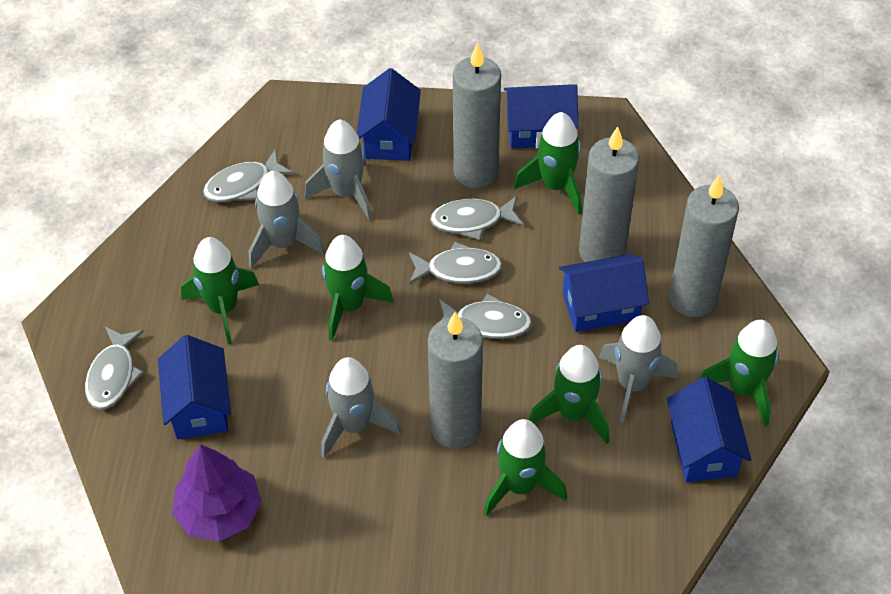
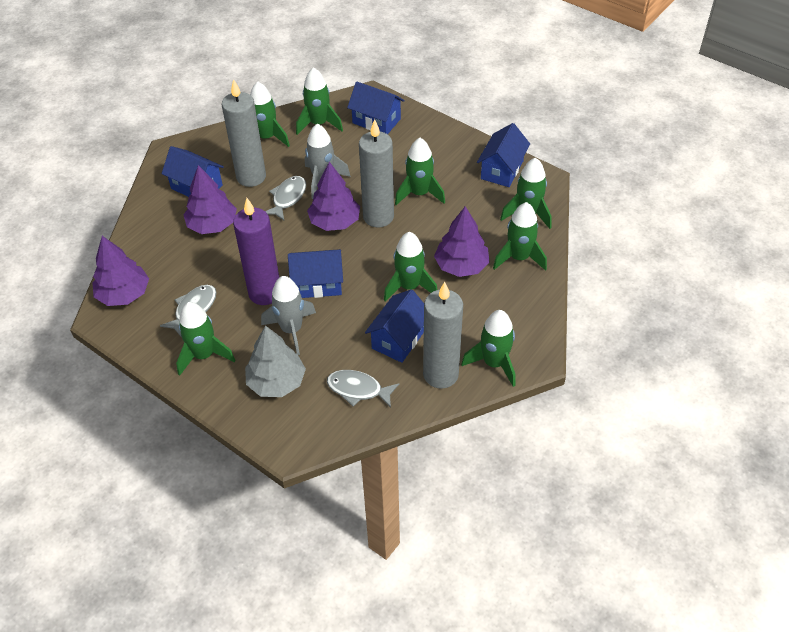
green rocket: [181,237,259,345] [322,235,394,341] [483,419,567,516] [514,112,582,215] [529,345,609,444] [699,320,779,427] = 6 -> [176,302,235,376] [250,82,290,147] [296,67,343,135] [384,232,438,302] [395,138,445,205] [461,310,515,387] [493,202,547,271] [500,158,552,229] = 8
grey candle: [428,312,483,449] [453,43,501,188] [579,126,639,262] [669,175,739,317] = 4 -> [222,79,266,187] [359,119,394,227] [423,282,463,389] = 3
grey fish: [85,327,144,410] [203,149,293,202] [409,242,502,284] [430,196,523,240] [439,294,532,339] = 5 -> [160,285,217,338] [265,176,306,220] [327,370,399,408] = 3
grey rocket: [249,171,325,268] [305,119,372,220] [321,357,401,458] [599,315,678,423] = 4 -> [261,276,316,355] [305,124,351,199] = 2
grey tree: none = 0 -> [245,325,306,397] = 1
purple candle: none = 0 -> [233,198,279,305] = 1
purple tree: [172,444,262,541] = 1 -> [92,236,149,306] [183,165,237,234] [307,162,360,231] [434,206,489,277] = 4

